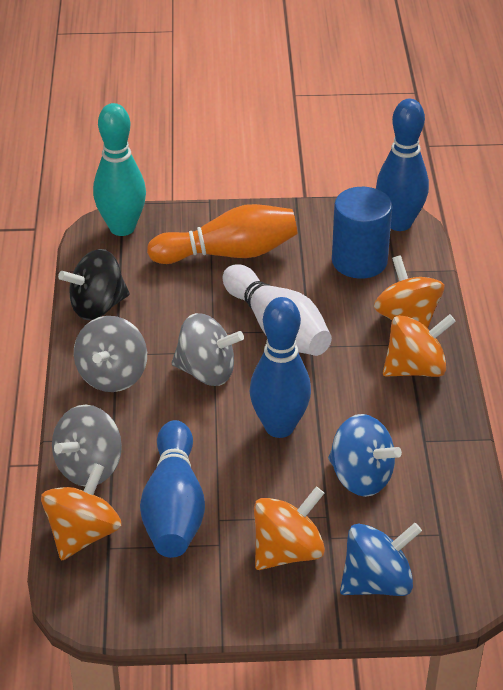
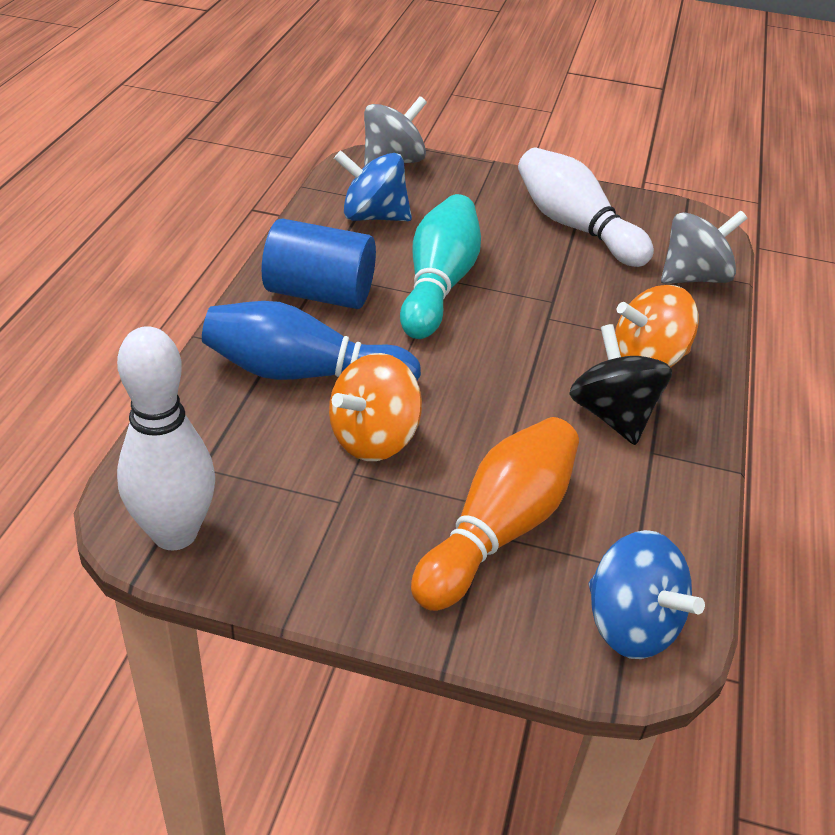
blue bowling pin: [140,420,205,558] [250,297,311,438] [376,99,429,231] = 3 -> [202,301,421,381] = 1
grey spinning top: [52,405,122,486] [74,316,147,392] [172,313,244,386] = 3 -> [364,96,427,167] [661,210,747,284] = 2
orange spinning top: [41,463,121,561] [254,487,325,570] [374,255,444,328] [383,314,456,377] = 4 -> [329,353,422,461] [615,285,699,368] = 2
white bowling pin: [223,264,332,356] = 1 -> [117,326,215,550] [518,148,654,267] = 2

